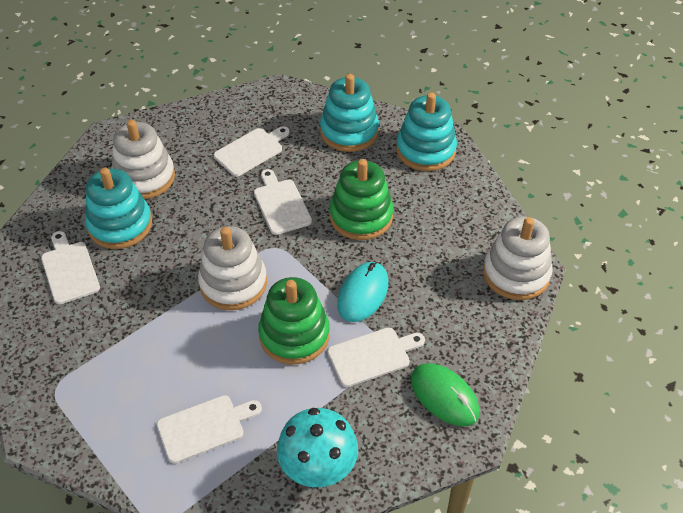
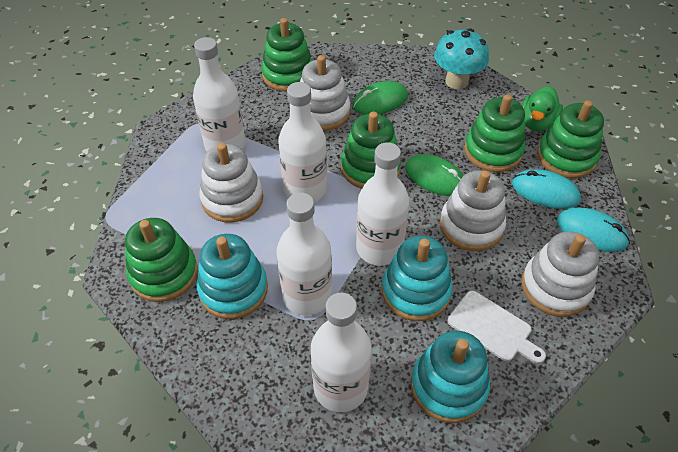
green duck: none = 0 -> [522,86,563,132] = 1
green mouse: [411,363,480,427] = 1 -> [352,81,408,115] [405,154,463,196] = 2
green stacking toy: [258,277,330,364] [329,159,394,240] = 2 -> [125,218,198,302] [261,18,313,92] [341,112,401,189] [464,94,525,172] [537,100,604,178] = 5
turquoise mouse: [337,262,389,322] = 1 -> [512,169,581,209] [557,207,630,252] = 2
white bottle: none = 0 -> [193,37,246,151] [276,193,332,316] [278,82,327,202] [311,293,372,412] [356,142,410,266] = 5
white cutting board: [41,231,100,304] [157,395,262,464] [214,126,290,177] [254,169,312,235] [327,327,425,387] = 5 -> [448,291,546,364] = 1
white stacking toy: [112,120,175,199] [198,226,267,310] [483,217,553,300] = 3 -> [199,143,263,223] [300,55,350,131] [440,170,506,251] [521,231,599,317] = 4

